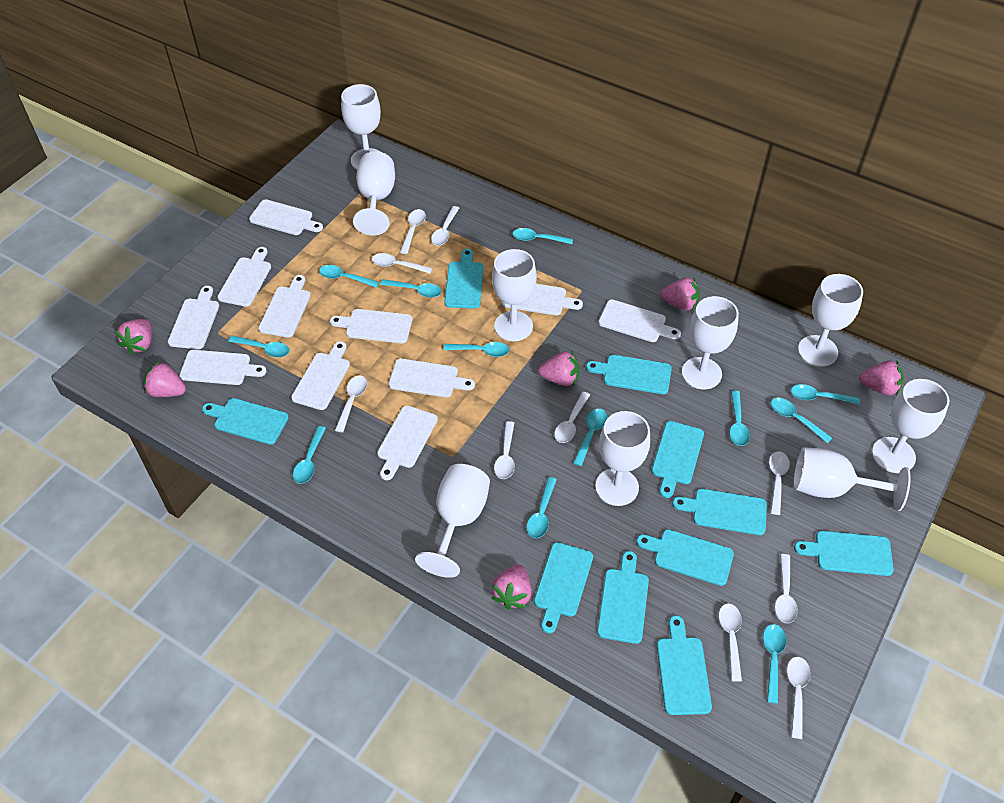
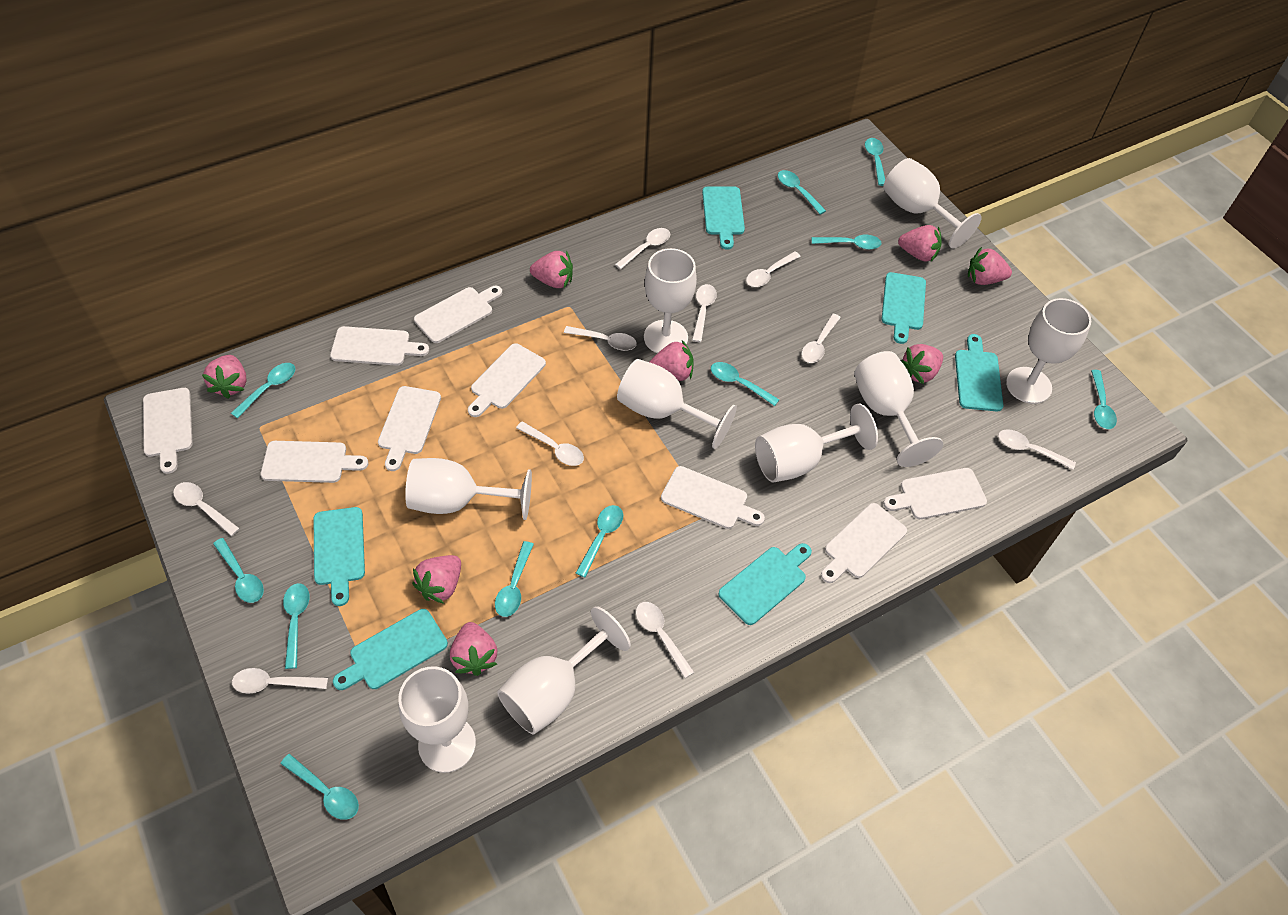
pink strawberry: [115,319,152,355] [143,361,186,397] [492,565,532,610] [538,350,579,386] [660,278,700,310] [859,360,904,396] = 6 -> [202,355,247,399] [412,555,461,604] [450,622,497,676] [530,251,573,288] [649,340,694,381] [898,225,942,262] [901,344,943,384] [968,247,1012,285] = 8
turquoise cutting board: [202,398,289,445] [445,249,484,308] [534,542,593,633] [586,355,672,394] [597,551,649,644] [636,529,734,586] [652,421,704,498] [657,615,712,715] [672,489,767,535] [794,531,894,576] = 10 -> [313,507,365,606] [333,609,448,690] [702,186,745,250] [718,543,812,625] [882,272,926,344] [955,334,1004,411] = 6
turquoise spoon: [228,336,290,357] [293,426,326,484] [319,265,379,288] [380,279,441,298] [443,342,509,357] [513,228,573,244] [527,477,557,538] [573,409,607,466] [730,391,750,446] [763,624,786,704] [771,398,832,443] [791,384,860,405] = 12 -> [213,538,264,603] [231,363,295,418] [280,754,359,820] [283,583,310,669] [495,541,534,617] [576,505,623,578] [711,362,780,406] [778,170,826,215] [812,235,881,250] [865,138,885,186] [1091,370,1117,429] = 11
white cutting board: [168,286,219,349] [179,350,267,385] [217,247,271,307] [249,199,323,235] [258,275,311,338] [291,341,350,410] [330,309,413,344] [377,405,438,480] [389,358,475,398] [502,284,583,316] [598,300,681,342] = 11 -> [143,388,193,474] [261,441,368,483] [330,326,429,366] [378,386,441,471] [414,286,502,343] [468,343,546,417] [661,466,765,529] [821,503,907,583] [883,468,987,519] = 9

